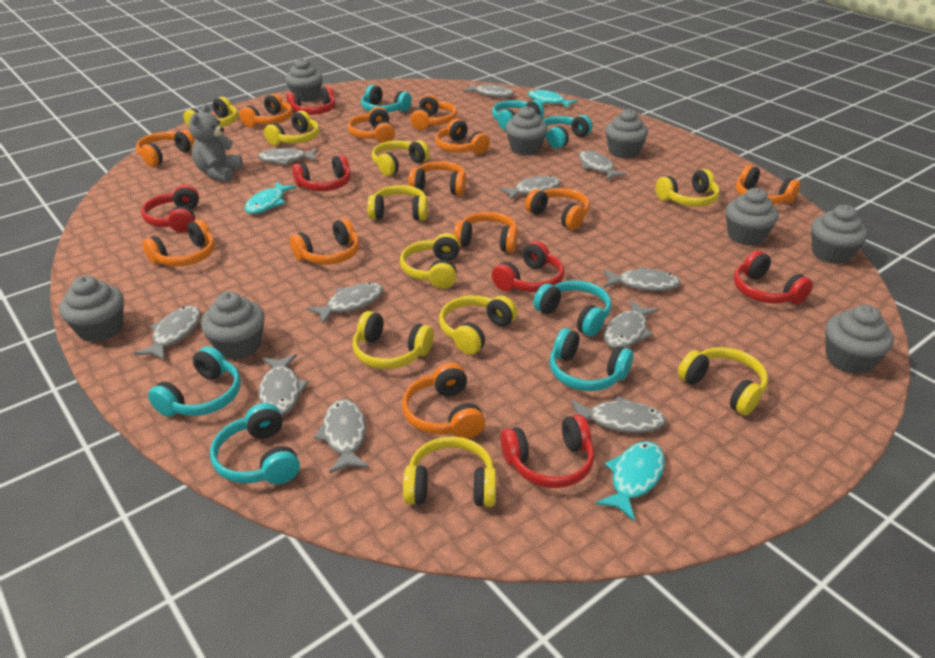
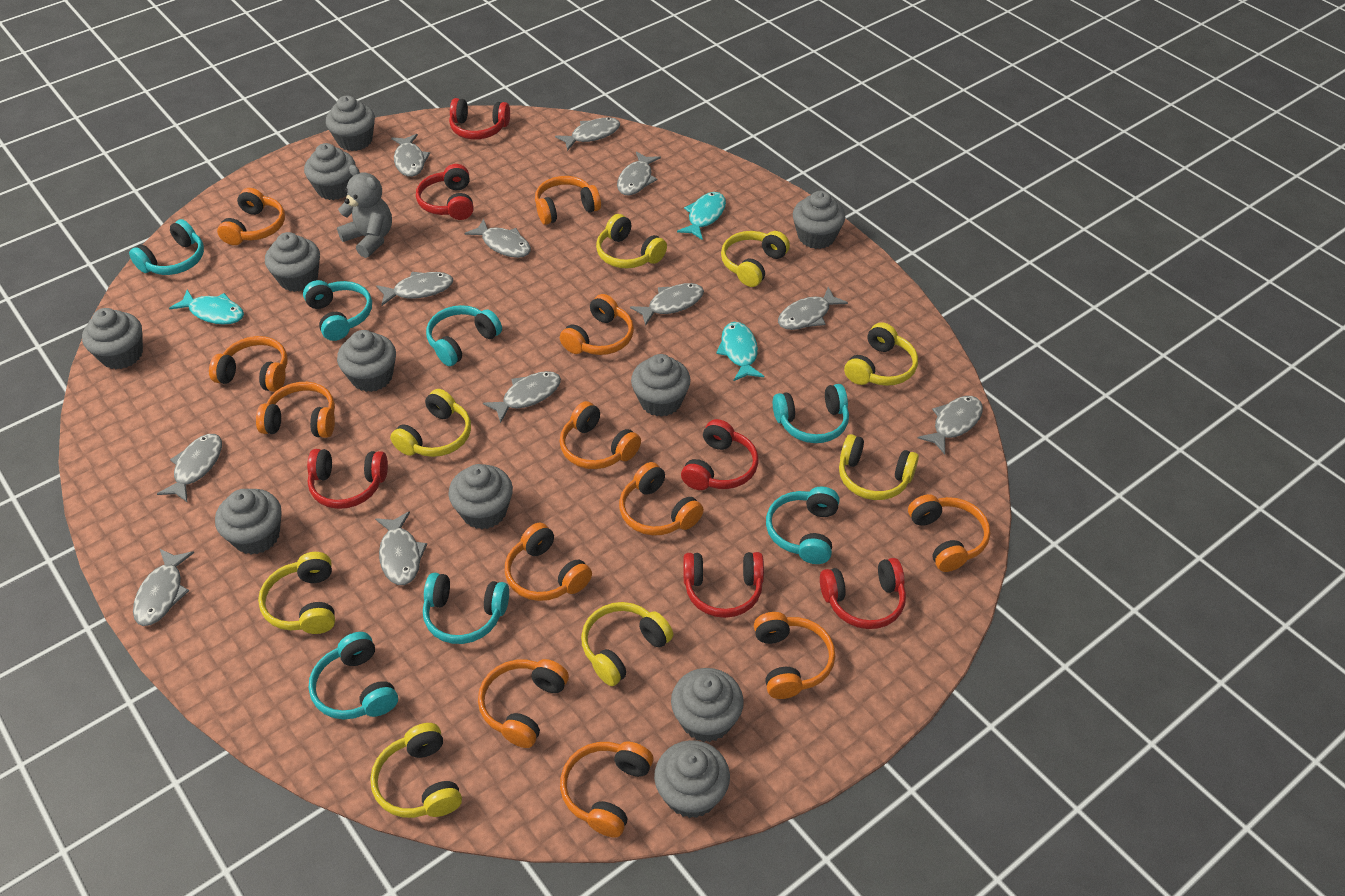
grey cupcake: [59,275,124,342] [201,291,265,360] [285,58,323,102] [505,106,548,155] [605,109,648,158] [726,188,779,246] [811,205,868,264] [825,305,894,374] = 8 -> [82,308,143,369] [215,489,282,554] [265,232,320,292] [304,143,356,200] [326,96,375,151] [337,330,396,392] [448,464,513,529] [631,354,691,417] [654,740,730,818] [671,668,744,742] [793,191,845,249] = 11
grey fish: [134,306,201,361] [257,148,318,165] [259,354,309,415] [307,282,383,324] [314,399,369,474] [463,84,514,97] [499,176,561,200] [571,396,666,433] [579,151,627,180] [603,267,681,291] [604,300,659,348] = 11 -> [133,549,194,626] [157,434,222,503] [375,511,427,585] [376,272,453,306] [391,134,430,177] [465,219,531,258] [483,371,561,423] [555,118,620,151] [617,151,661,195] [630,283,704,326] [778,287,848,330] [918,396,983,454] = 12
yellow headphones: [183,97,238,127] [264,111,320,146] [352,311,434,369] [367,185,428,221] [372,140,430,176] [400,233,460,289] [403,436,496,507] [439,295,517,355] [656,169,720,207] [678,347,768,415] = 10 -> [258,552,335,634] [370,723,462,818] [390,389,471,457] [581,602,673,686] [596,214,667,268] [721,231,790,287] [839,434,919,500] [844,322,918,386] = 8

